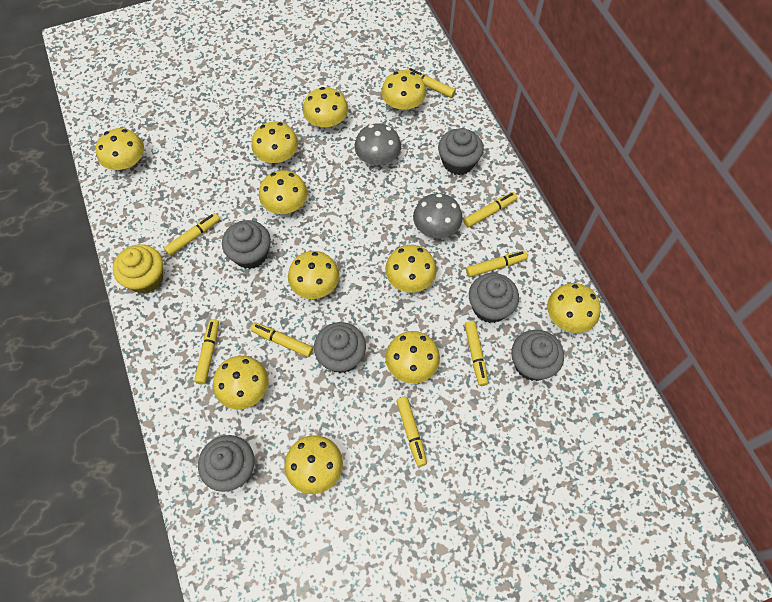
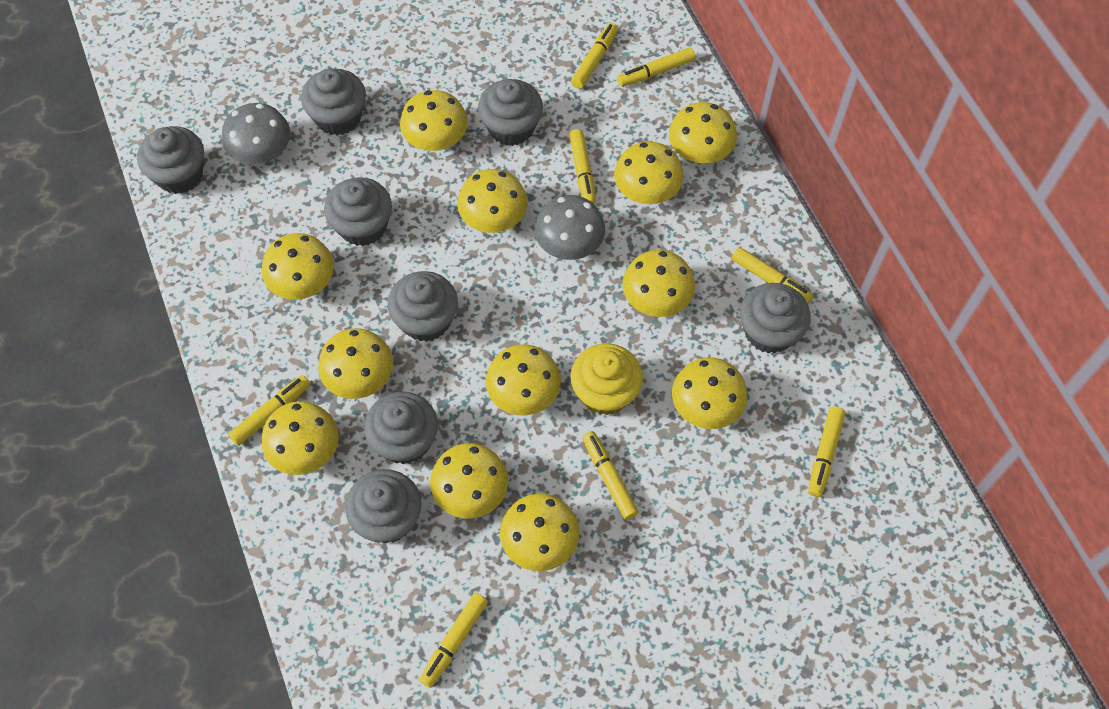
grey cupcake: [198,435,254,492] [222,220,271,269] [314,322,366,373] [438,128,483,175] [469,273,519,323] [511,330,564,381] = 6 -> [137,126,204,194] [301,68,366,135] [324,177,392,246] [345,469,421,543] [364,392,438,464] [388,271,458,342] [478,79,543,146] [740,283,811,354] = 8
yellow mushroom: [96,128,144,170] [213,356,269,410] [251,122,298,163] [259,170,307,214] [284,435,343,494] [288,251,339,299] [303,87,348,128] [381,70,426,111] [385,245,437,292] [385,331,440,384] [547,283,601,333] = 11 -> [261,401,339,475] [262,233,334,300] [318,328,393,399] [400,90,468,151] [430,443,508,518] [458,169,527,233] [486,344,561,415] [500,494,579,571] [614,141,684,204] [622,250,695,317] [669,102,737,163] [672,357,748,429] = 12

